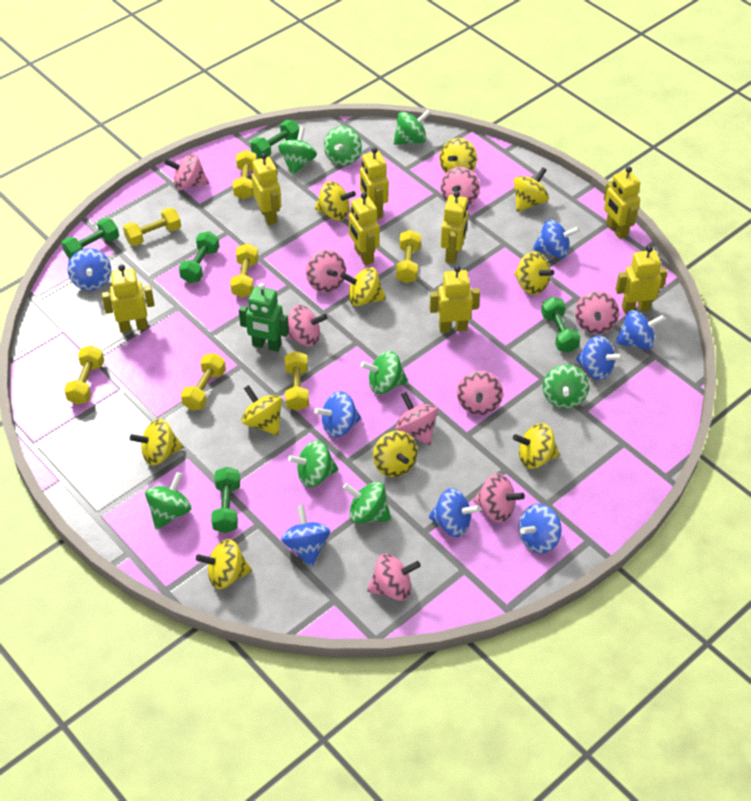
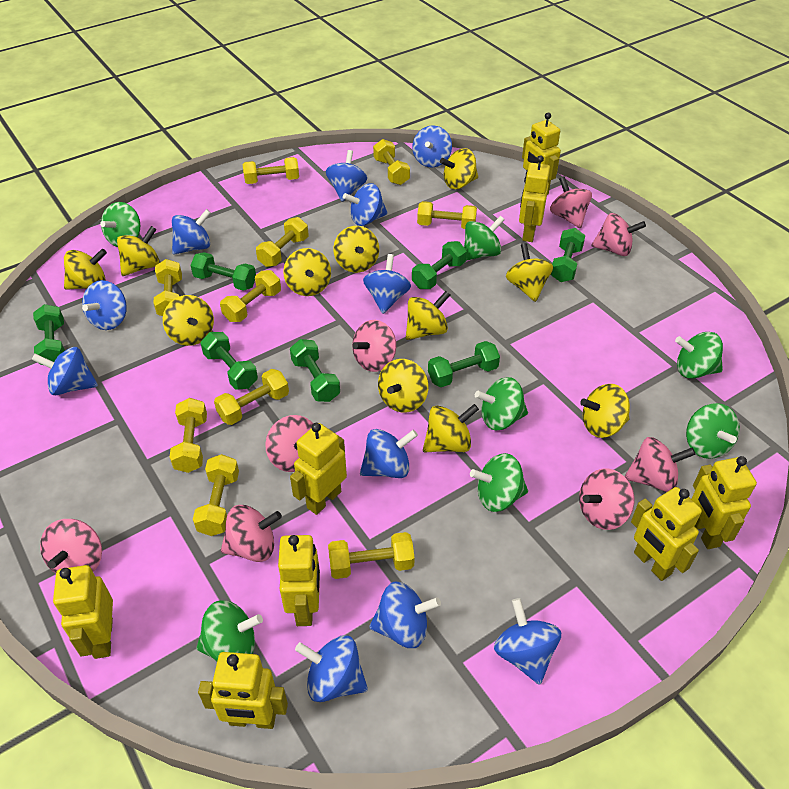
blue spinning top: [67,248,111,291] [281,505,330,567] [314,391,361,438] [429,488,481,537] [518,504,562,554] [533,219,580,258] [576,335,623,380] [615,310,665,350] = 8 -> [32,347,98,395] [82,280,127,330] [172,209,211,255] [295,635,368,702] [326,150,367,202] [343,183,388,226] [360,429,418,478] [363,254,411,314] [369,582,441,648] [412,126,452,167] [494,598,561,685] = 11
green dumbbell: [62,218,119,259] [179,231,219,283] [211,467,240,533] [251,120,300,159] [541,297,581,353] = 5 -> [33,304,65,365] [190,252,256,291] [201,332,258,389] [290,339,340,402] [412,241,467,289] [428,341,500,387] [550,228,585,282] = 7
green robot: [239,283,289,352] = 1 -> none = 0
green spinning top: [145,472,191,530] [278,127,317,175] [288,440,339,487] [324,126,362,166] [343,482,391,524] [361,351,408,394] [393,110,431,145] [543,364,589,409] = 8 -> [100,202,140,247] [196,600,263,661] [464,216,505,261] [470,453,528,512] [475,377,528,430] [675,332,723,379] [686,403,740,459] = 7
pink spinning top: [164,153,209,190] [284,305,327,347] [306,250,346,292] [367,554,421,601] [395,392,438,445] [441,167,480,206] [457,371,503,415] [473,474,525,523] [575,291,619,334] = 9 -> [40,519,102,573] [221,505,282,562] [265,415,313,472] [352,320,396,372] [550,176,592,228] [579,469,634,530] [591,213,646,256] [624,437,696,492] = 8
yellow dumbbell: [64,345,104,405] [123,207,181,246] [181,353,226,410] [230,243,259,298] [233,150,257,200] [285,351,309,411] [396,230,421,283] = 7 -> [154,259,182,316] [170,398,207,473] [193,454,239,536] [214,369,289,425] [220,270,281,322] [242,157,299,184] [256,217,308,267] [328,532,415,579] [373,139,410,185] [417,201,477,229] = 10
yellow spinning top: [130,419,183,466] [196,539,252,589] [242,385,282,436] [315,181,356,221] [340,267,386,306] [373,431,418,477] [440,138,477,173] [513,423,559,469] [514,167,549,212] [514,252,554,295] = 10 -> [64,249,107,290] [117,226,159,276] [163,295,214,346] [283,248,331,296] [333,226,379,273] [378,359,428,413] [406,291,450,340] [423,404,479,452] [440,148,478,189] [506,243,553,302] [580,384,630,438] = 11

